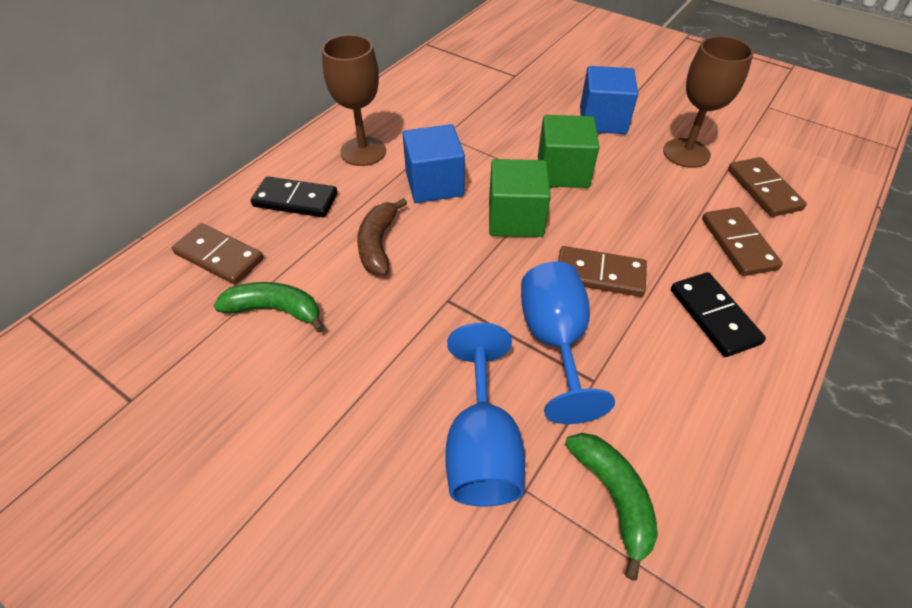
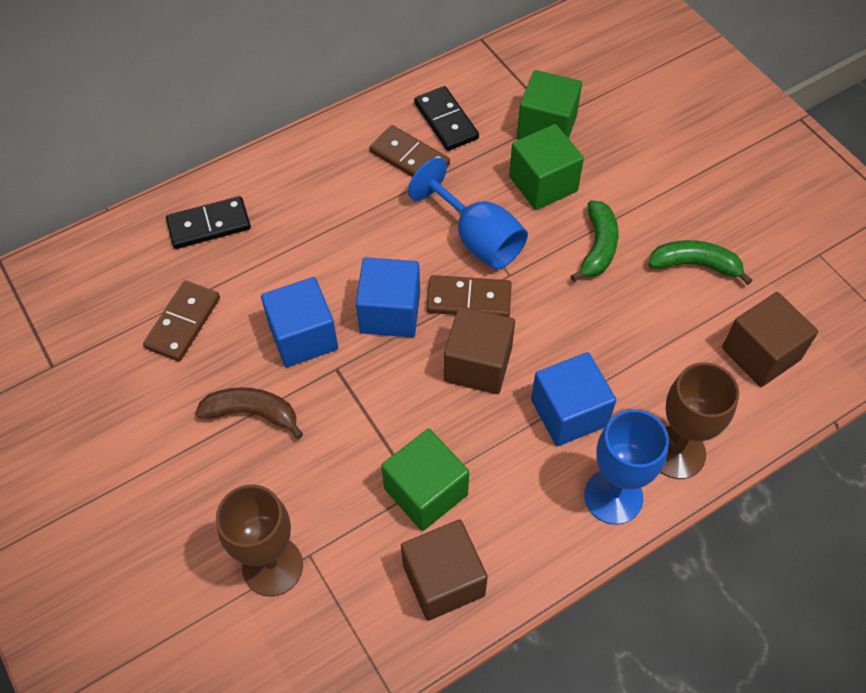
blue cube: [403,124,465,203] [580,66,638,134] = 2 -> [261,277,338,367] [356,257,420,337] [531,352,616,446] = 3
brown cube: none = 0 -> [401,520,488,621] [444,306,515,394] [722,292,818,387] = 3
brown domino: [172,223,264,285] [558,246,647,297] [702,207,783,276] [728,157,807,217] = 4 -> [143,281,220,361] [370,125,450,177] [427,275,512,317] = 3
green cube: [489,159,551,237] [538,115,599,188] = 2 -> [381,429,469,531] [509,124,584,210] [517,70,582,139] = 3

